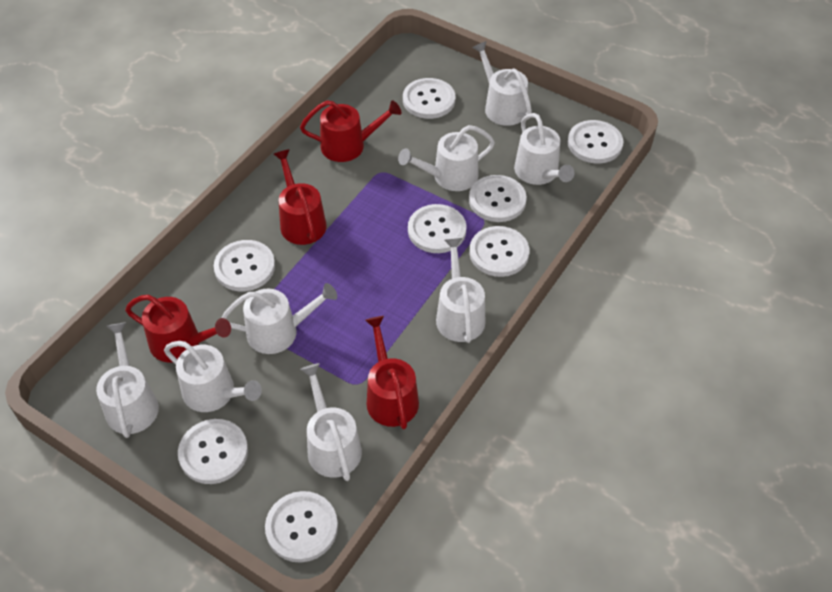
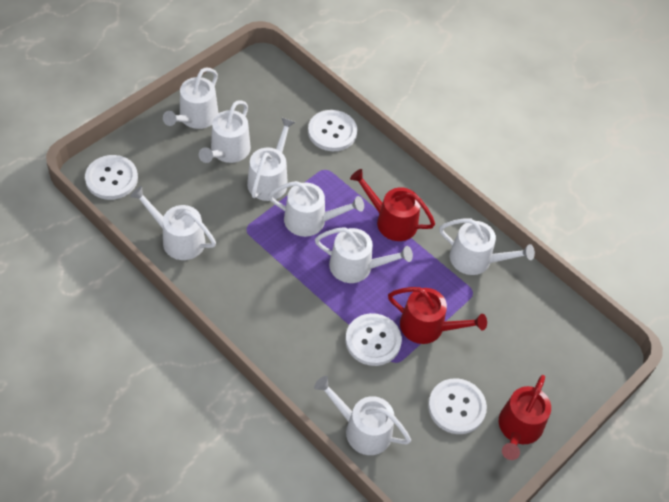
red watering can: [125,295,231,363] [274,149,327,245] [300,100,402,162] [365,316,419,429] = 4 -> [350,169,435,241] [388,287,487,344] [499,375,551,460] = 3
white button: [178,419,248,484] [214,240,275,292] [265,491,338,562] [403,78,455,119] [408,204,466,253] [469,175,527,222] [469,226,529,277] [568,120,623,164] = 8 -> [85,155,138,200] [308,110,357,151] [345,313,402,366] [428,378,487,434] = 4

